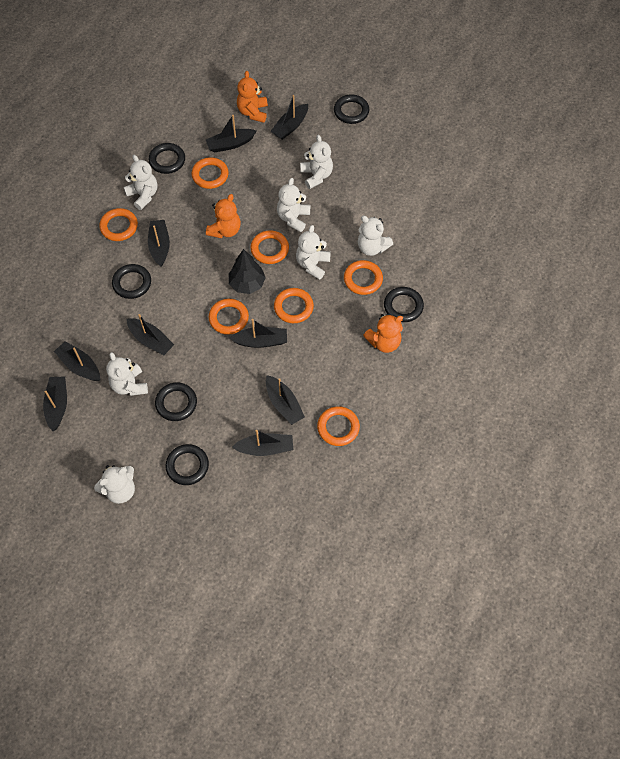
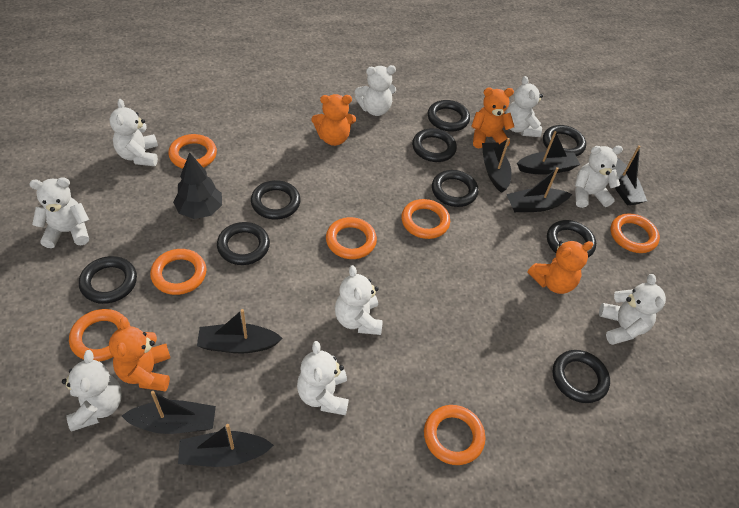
black boat: [43,376,67,431] [54,341,100,381] [126,314,174,355] [148,220,170,267] [206,115,256,153] [229,319,287,348] [232,430,293,456] [266,375,305,425] [270,95,308,140] = 9 -> [122,391,216,434] [178,424,274,467] [197,309,283,354] [482,138,511,193] [507,167,572,212] [517,131,580,175] [613,145,647,206] = 7
black ring: [112,264,151,299] [149,143,185,174] [155,382,197,421] [165,444,209,485] [334,95,369,124] [384,287,424,322] = 6 -> [79,256,137,304] [217,222,270,265] [251,180,300,219] [412,128,457,162] [428,100,470,132] [432,170,479,207] [543,125,586,157] [547,220,596,258] [553,350,610,403] = 9
orange teddy bear: [206,194,241,238] [237,71,268,123] [363,314,403,353] = 3 -> [109,317,170,391] [312,94,356,146] [471,88,514,148] [528,240,594,294] = 4
white teddy bear: [94,465,135,504] [106,352,148,396] [124,155,157,210] [277,178,310,232] [296,225,331,280] [300,135,333,189] [358,216,393,256] = 7 -> [29,177,89,248] [62,350,122,431] [110,99,158,166] [297,341,349,415] [335,265,383,335] [355,65,396,116] [506,76,543,137] [575,146,623,208] [599,274,666,345] = 9

